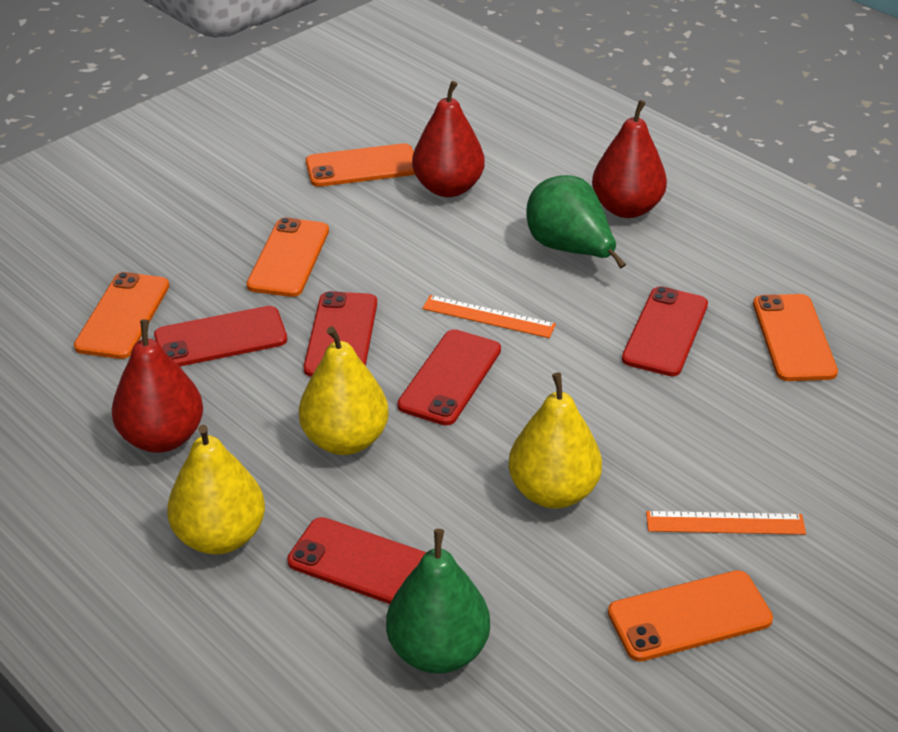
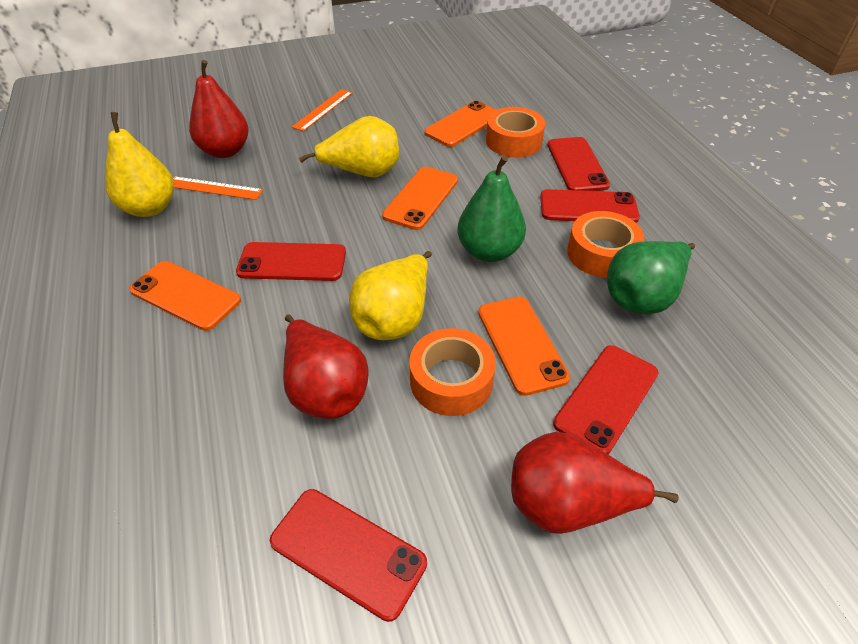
orange phone: [74,272,169,359] [246,217,329,297] [306,143,415,187] [608,570,773,662] [753,294,838,381] = 5 -> [129,261,241,331] [382,167,458,230] [424,101,496,147] [478,297,570,396] = 4
orange tape: none = 0 -> [409,328,496,416] [486,107,545,157] [567,211,644,278] = 3

